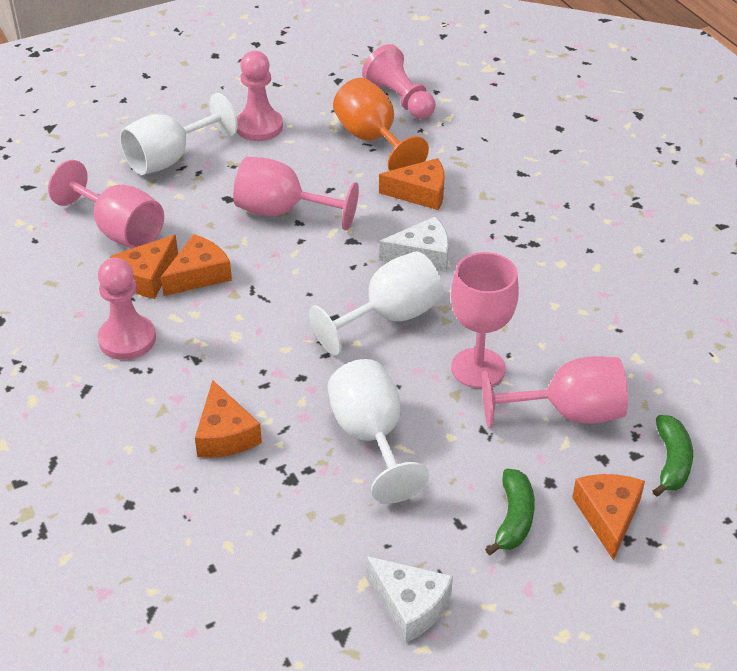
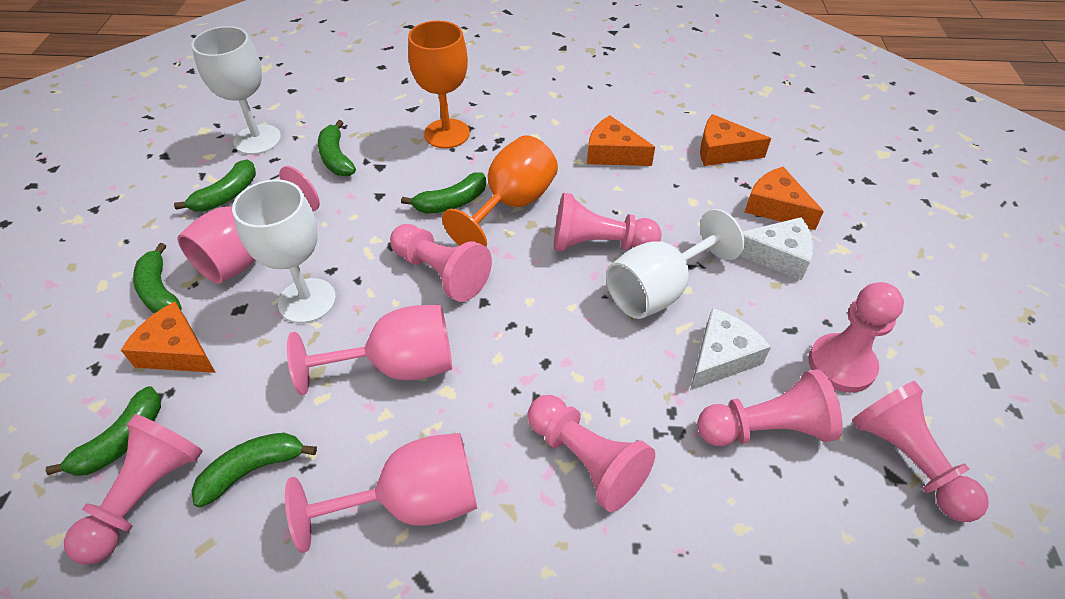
green banana: [485,469,535,556] [653,415,693,497] = 2 -> [46,386,161,476] [133,243,182,314] [174,160,256,212] [191,433,317,508] [318,120,356,176] [401,172,486,213] = 6
orange cheese: [110,235,178,299] [161,234,232,296] [195,380,262,458] [379,158,444,210] [572,474,645,561] = 5 -> [121,302,216,373] [587,115,655,166] [700,114,771,166] [745,167,824,230] = 4
orange goblet: [333,78,429,171] = 1 -> [408,21,470,149] [442,135,558,247] = 2
pink goblet: [48,160,164,248] [233,157,359,231] [451,252,519,388] [482,356,628,428] = 4 -> [177,166,320,284] [285,433,477,553] [287,305,452,395] = 3
pink pawn: [98,258,156,360] [237,51,283,141] [362,44,435,119] = 3 -> [64,414,203,565] [390,224,492,302] [527,395,655,512] [554,193,662,251] [697,369,842,446] [808,282,904,393] [852,381,989,522] = 7

